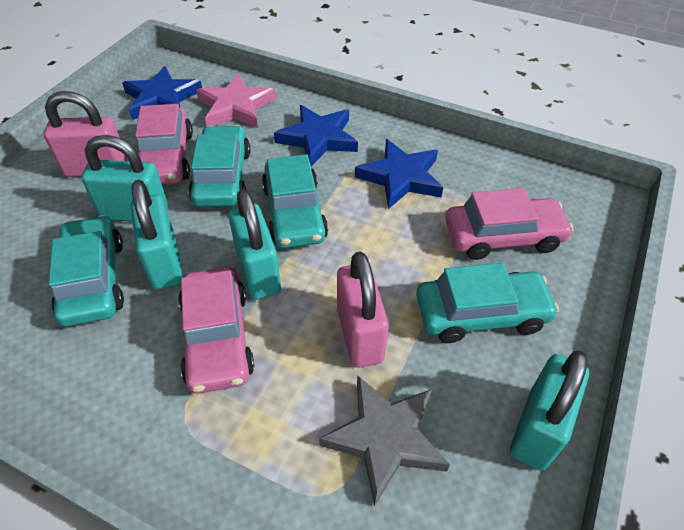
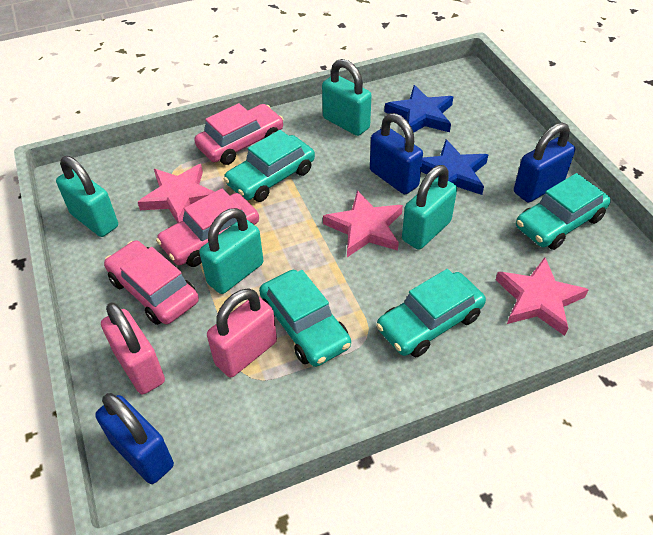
blue padlock: none = 0 -> [95,393,174,484] [370,113,423,194] [514,123,575,202] = 3
blue star: [122,66,202,120] [274,105,358,166] [355,139,443,209] = 3 -> [385,85,453,133] [421,139,488,195] = 2
grey star: [319,375,450,506] = 1 -> none = 0
pink star: [196,74,276,128] = 1 -> [138,164,214,223] [323,190,403,257] [496,257,589,336] = 3

